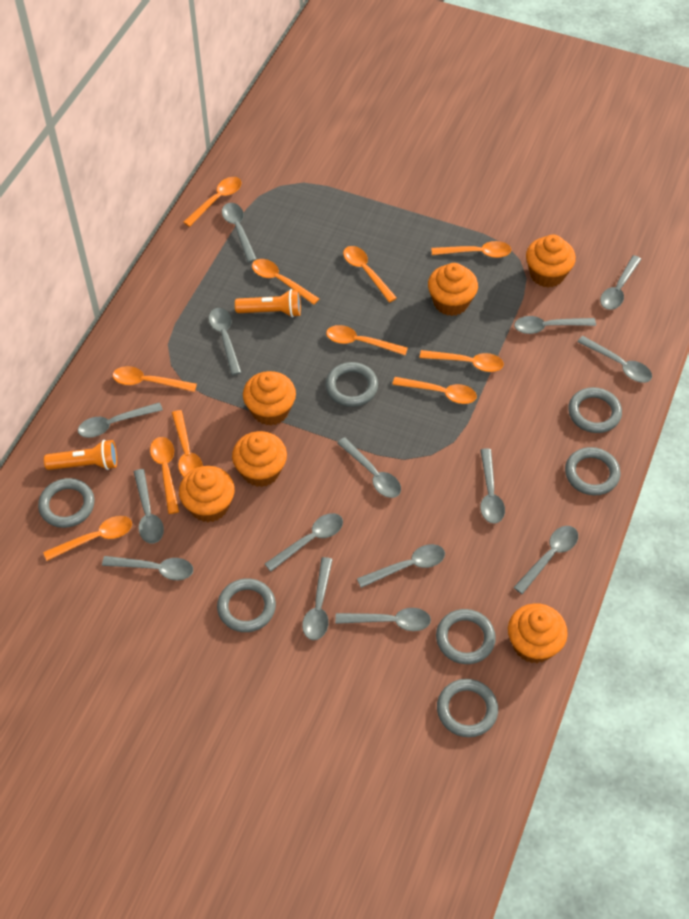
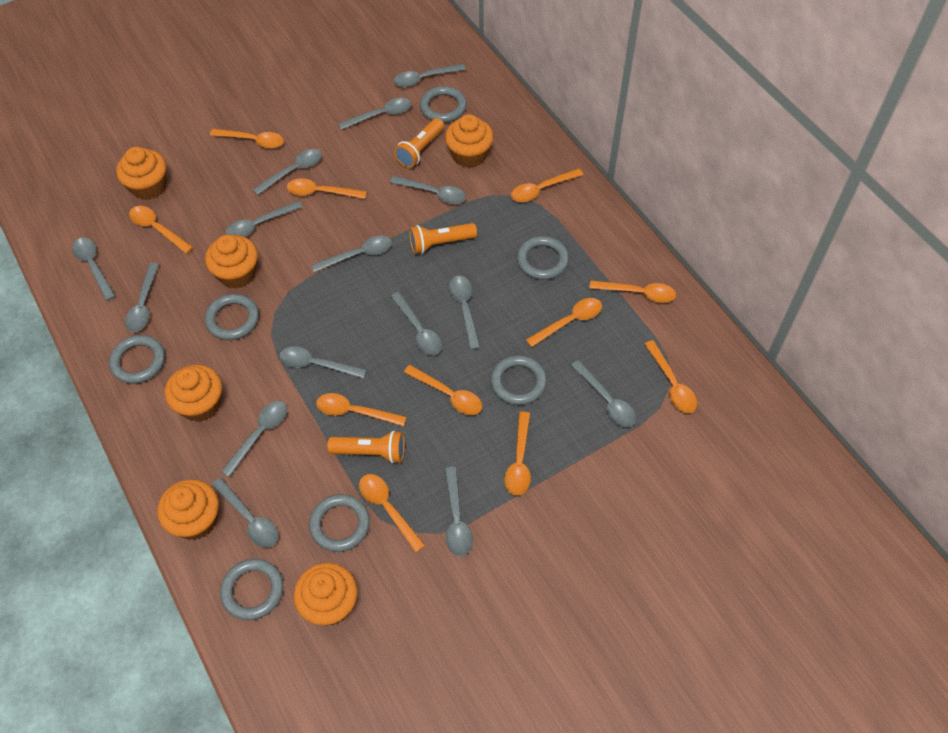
orange flashlight: [44,440,117,470] [235,289,301,318] = 2 -> [327,431,405,463] [394,118,444,168] [409,223,477,254] = 3

